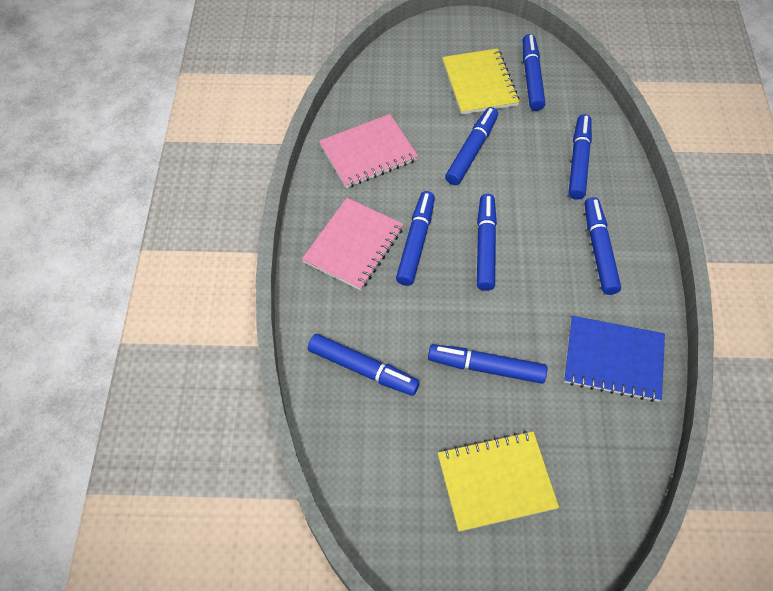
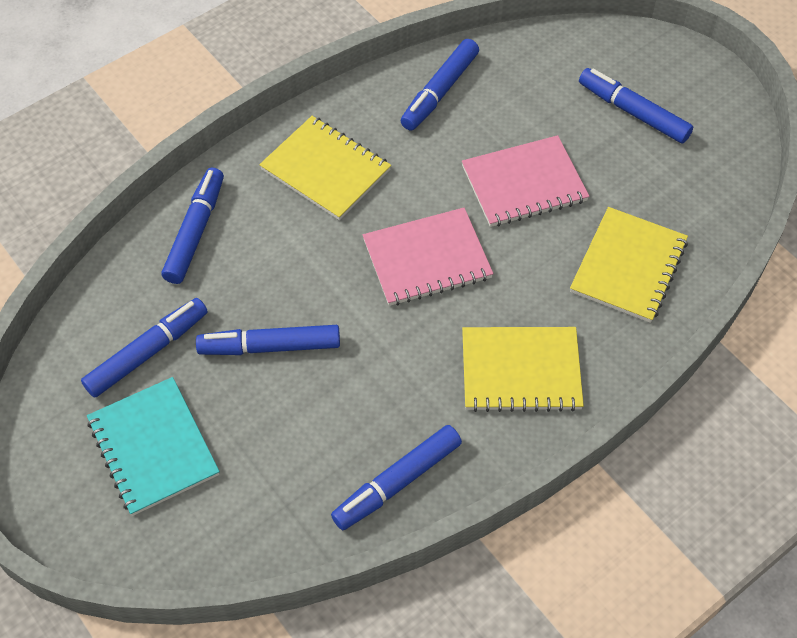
blue marker: [308,334,420,396] [396,191,435,286] [428,344,547,384] [445,107,498,185] [477,194,497,291] [523,34,545,111] [568,114,592,200] [585,197,621,295] = 8 -> [81,298,208,398] [162,168,224,284] [196,325,340,355] [331,425,462,530] [401,39,479,131] [579,68,693,144] = 6
blue notebook: [564,316,665,402] = 1 -> none = 0
turquoise notebook: none = 0 -> [87,377,220,516] = 1
yellow notebook: [438,431,559,532] [442,48,520,115] = 2 -> [259,116,391,220] [462,327,584,412] [570,207,688,323] = 3

